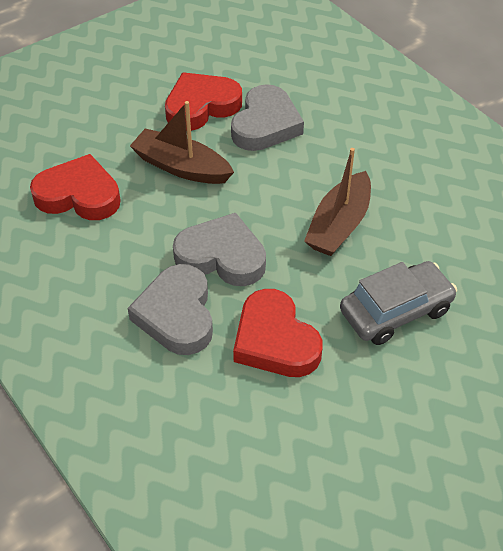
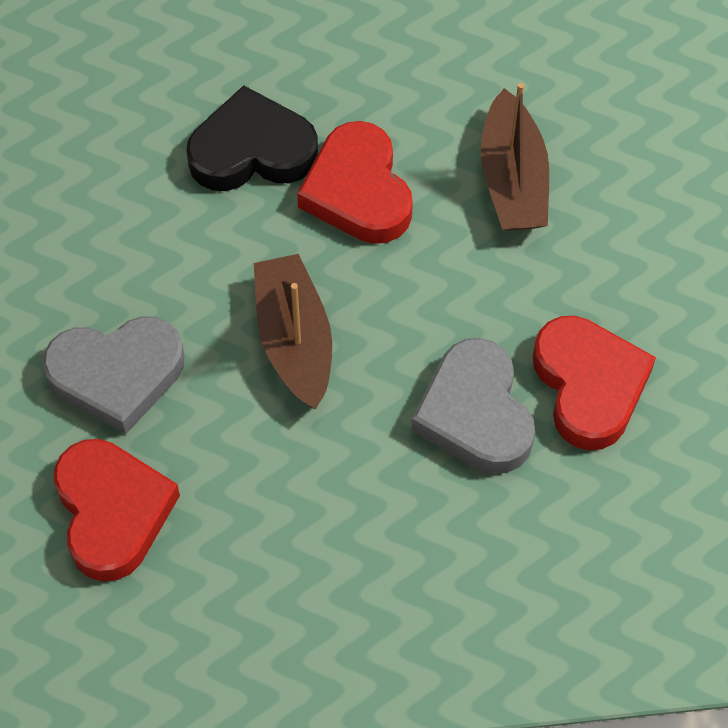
black heart: none = 0 -> [186,85,318,191] = 1
grey car: [340,261,457,345] = 1 -> none = 0
grey heart: [128,264,213,355] [173,213,266,286] [231,84,304,151] = 3 -> [43,316,185,434] [411,338,535,474] = 2

